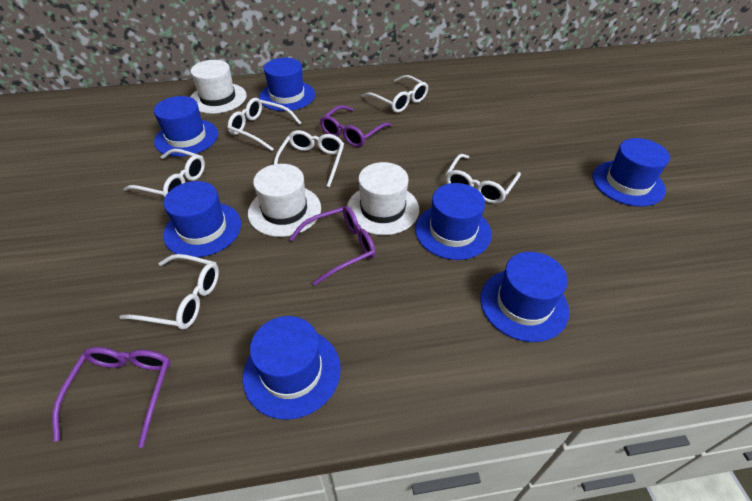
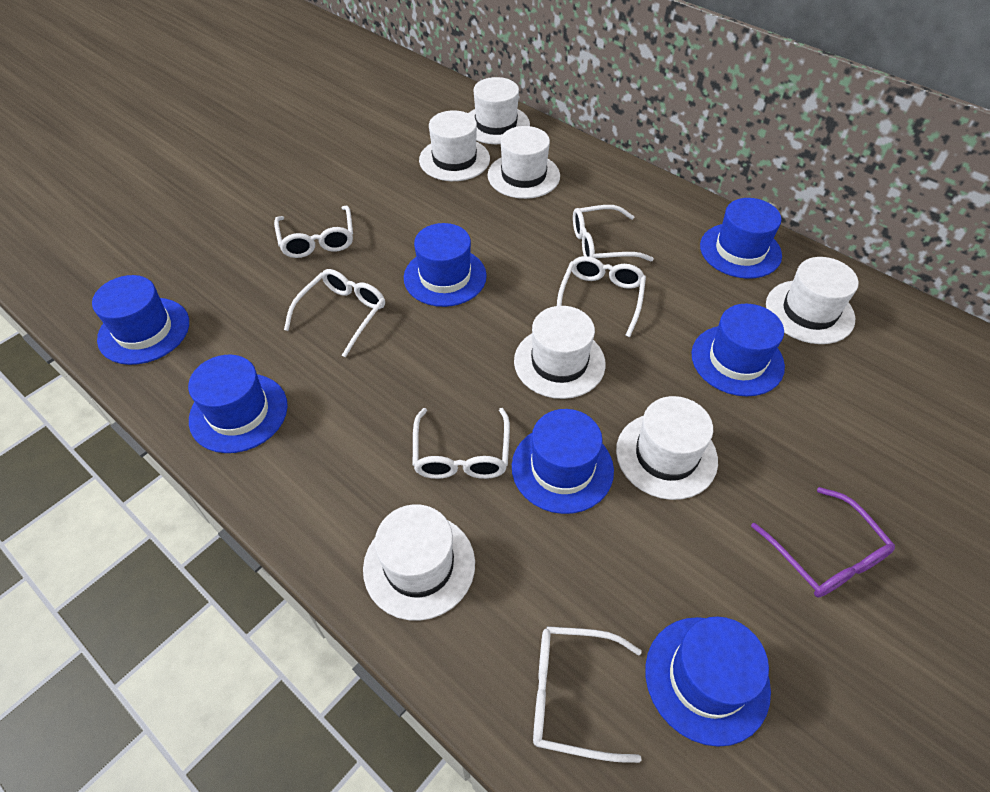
purple glasses: [52,347,171,448] [289,206,376,286] [320,105,392,147] = 3 -> [751,487,895,598] = 1
white hat: [190,60,247,114] [248,164,321,237] [347,162,419,235] = 3 -> [363,504,475,621] [419,110,490,181] [468,77,530,144] [488,126,560,199] [514,306,606,399] [616,396,718,500] [766,257,859,344] = 7

